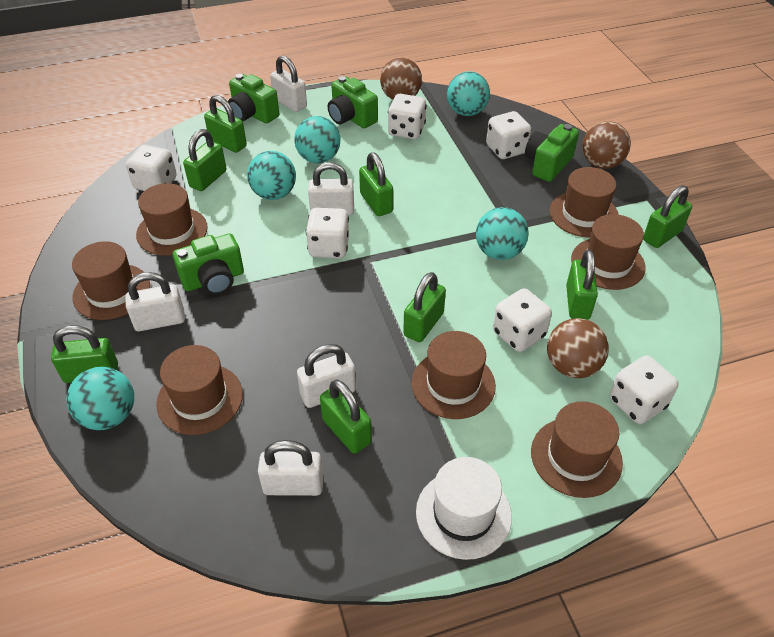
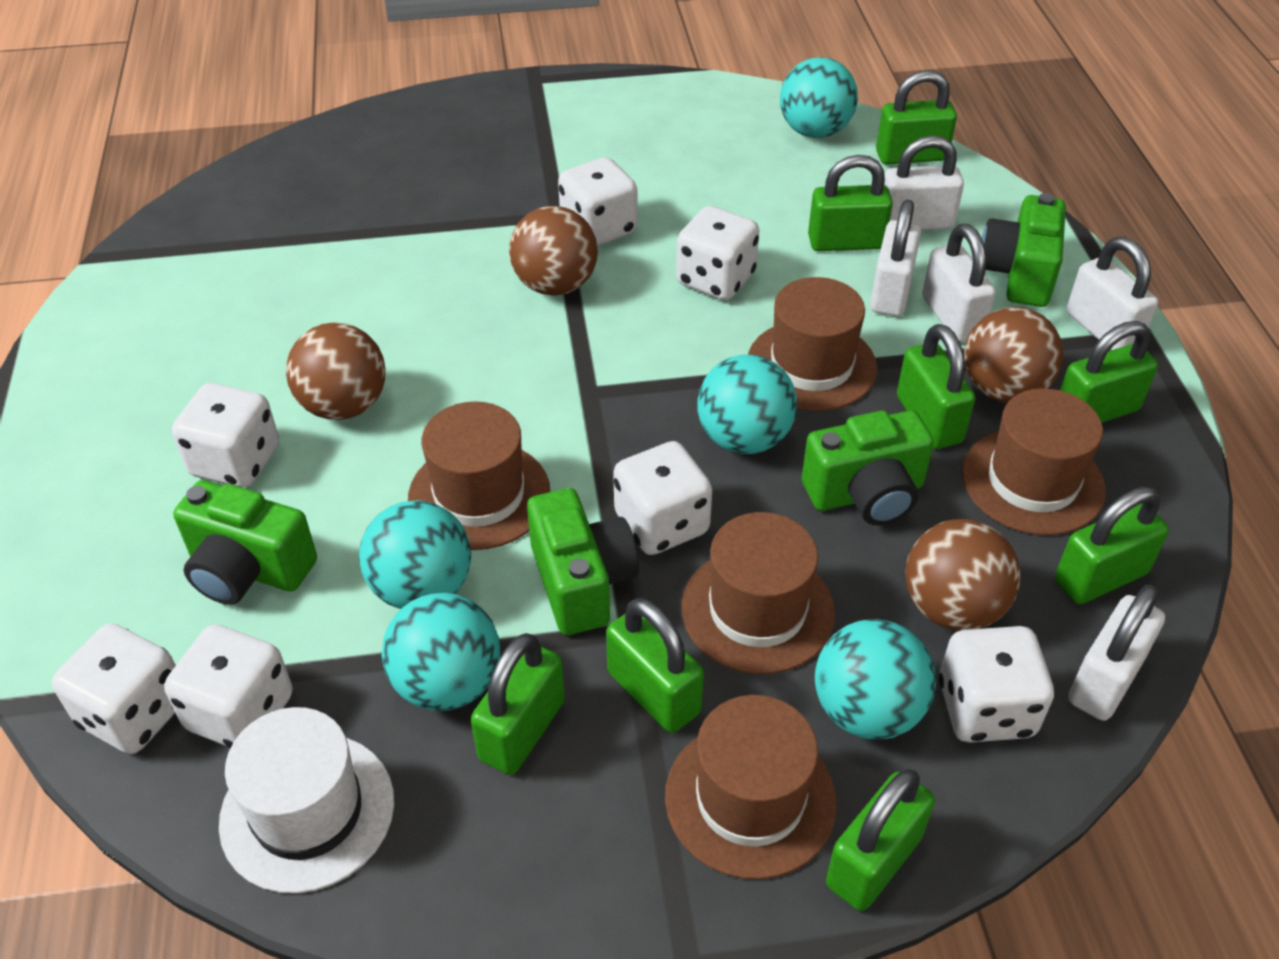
brown ball: [380,57,422,100] [547,318,609,378] [582,121,631,169] = 3 -> [286,322,386,420] [509,206,598,296] [906,519,1021,631] [964,307,1063,403] = 4
brown hat: [72,241,150,320] [136,183,208,256] [156,345,243,435] [412,331,496,419] [531,401,623,498] [550,167,619,237] [571,214,646,290] = 7 -> [408,401,550,550] [665,695,837,879] [681,512,835,674] [748,277,877,411] [962,388,1106,535] = 5
white dice: [126,145,177,191] [306,208,349,258] [388,94,427,139] [486,111,531,159] [493,288,552,352] [610,355,679,424] = 6 -> [52,623,176,754] [164,624,293,748] [172,383,279,488] [558,157,638,246] [613,441,712,555] [676,206,759,300] [939,626,1054,743] = 7

